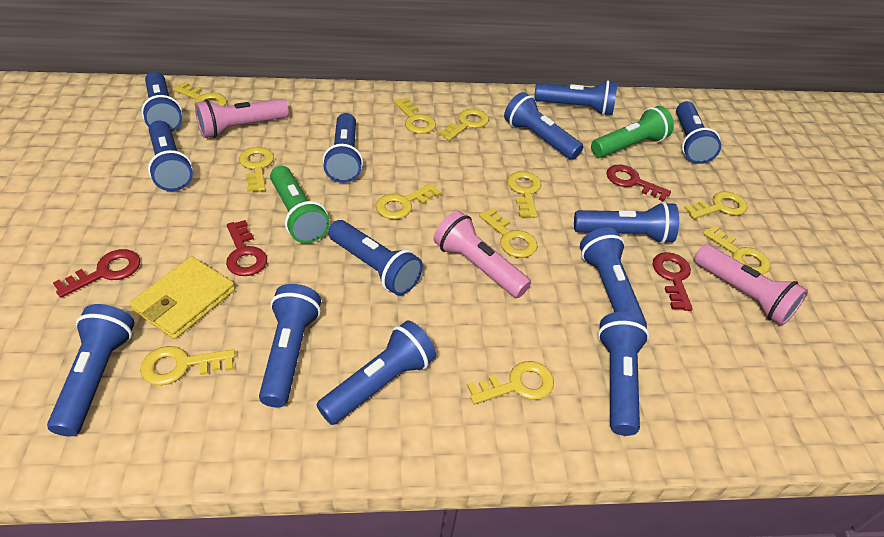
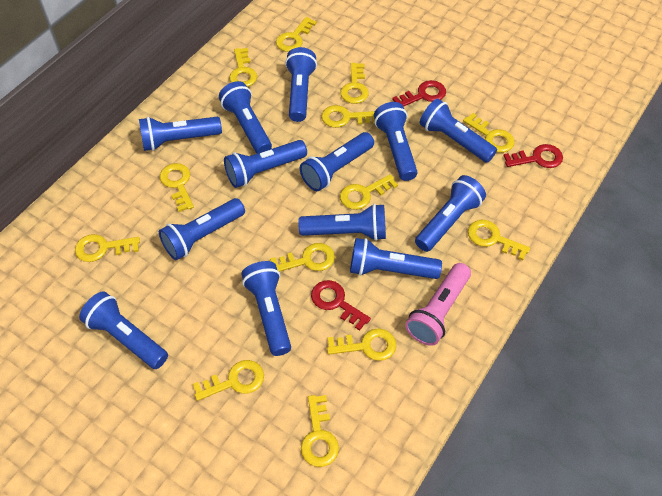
green flashlight: [270,166,330,243] [591,106,674,158] = 2 -> none = 0
pink flashlight: [195,98,289,138] [434,211,531,298] [694,244,808,326] = 3 -> [405,263,471,346] = 1
red key: [53,249,140,298] [226,220,267,276] [606,164,671,202] [653,252,693,311] = 4 -> [311,280,371,331] [392,80,446,107] [503,144,563,168] = 3
yellow key: [140,346,235,385] [173,82,227,107] [239,147,274,192] [376,183,441,219] [394,98,436,134] [438,109,489,141] [467,361,554,404] [479,208,538,258] [507,171,541,218] [684,191,748,219] [703,225,771,275] = 11 -> [75,234,140,262] [160,163,194,212] [193,360,264,401] [229,48,257,87] [270,243,335,272] [276,17,317,52] [301,395,339,467] [321,105,375,128] [327,329,396,361] [340,63,369,104] [340,174,398,210] [463,113,515,153] [468,220,530,260] = 13
yellow wallet: [129,257,235,339] = 1 -> none = 0

